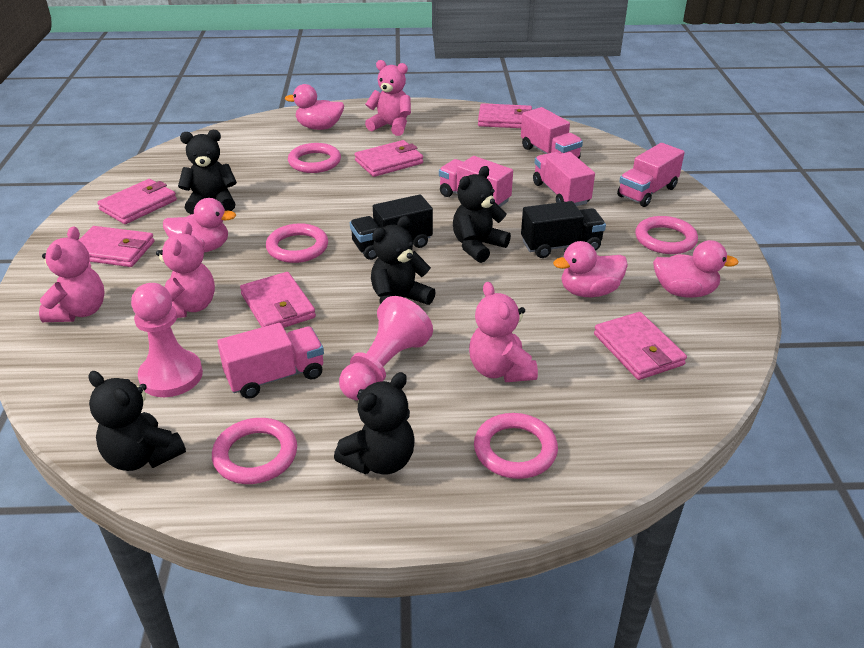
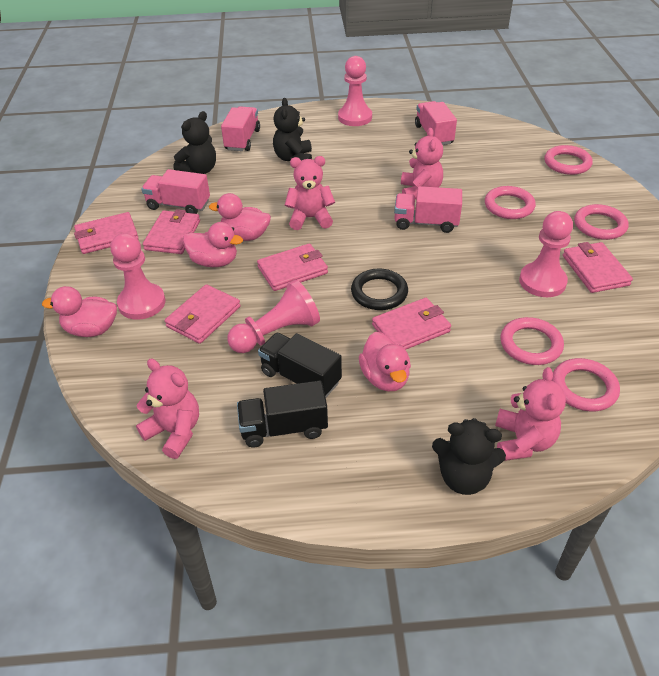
black ring: none = 0 -> [351,268,408,310] = 1
black teddy bear: [88,371,186,471] [178,130,237,214] [334,372,415,475] [371,216,436,305] [453,166,511,263] = 5 -> [173,111,216,174] [273,98,312,161] [432,418,506,495] = 3
pink pawn: [131,283,203,397] [339,296,433,400] = 2 -> [110,233,166,320] [227,280,320,353] [338,56,372,126] [519,211,573,297] = 4
pink truck: [217,323,324,399] [439,156,513,207] [521,107,583,159] [533,152,595,206] [617,143,685,207] = 5 -> [141,169,210,214] [221,106,260,151] [394,186,462,233] [415,101,457,145] = 4

